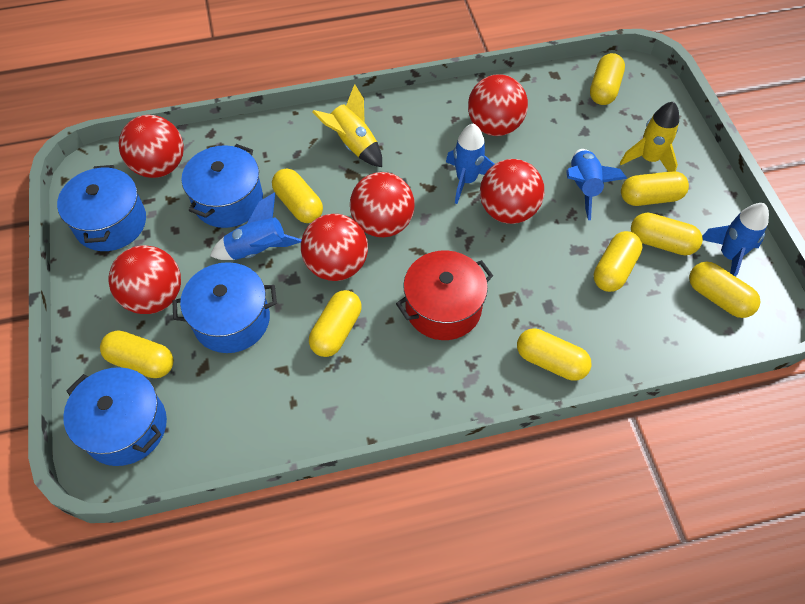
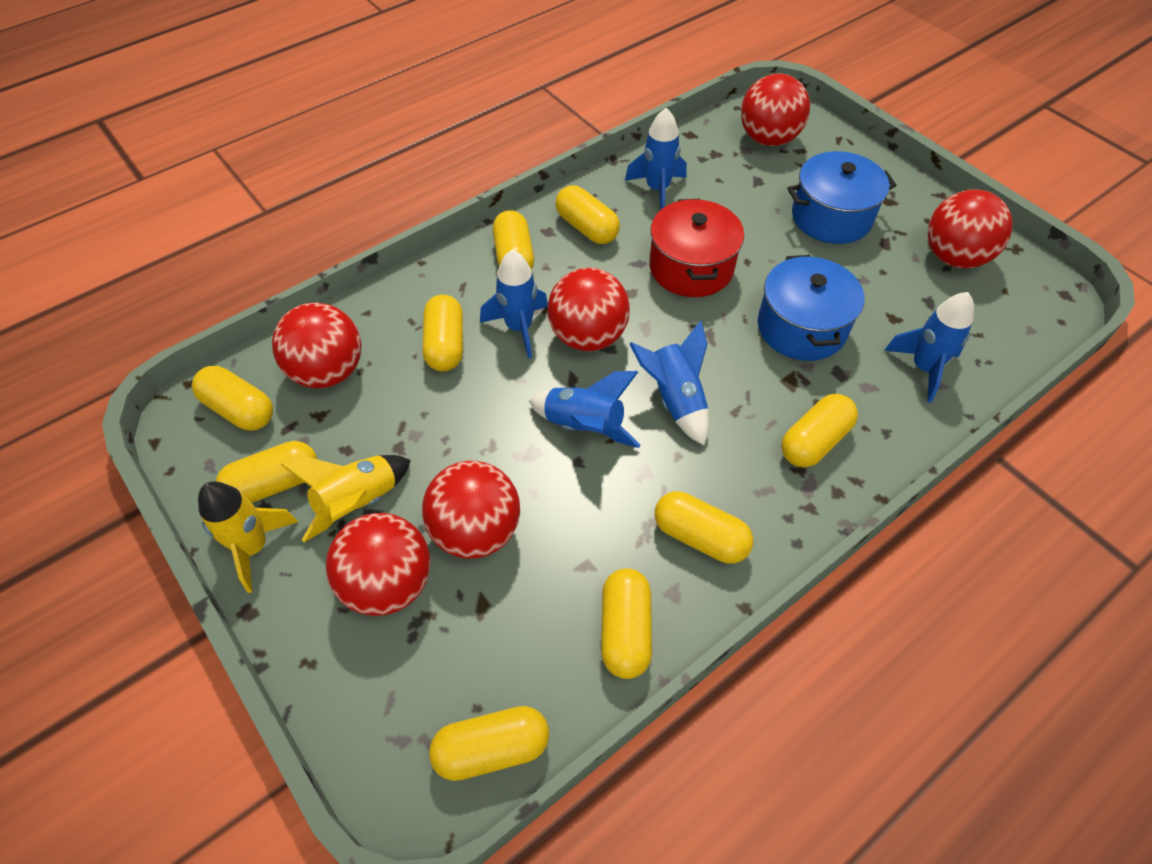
blue pot: [57,165,146,251] [63,367,167,466] [172,262,277,353] [182,144,263,228] = 4 -> [758,255,865,361] [788,151,896,244] = 2
blue rocket: [210,193,302,260] [446,124,494,204] [566,149,627,220] [702,203,769,277] = 4 -> [480,250,548,359] [529,371,641,448] [625,108,687,210] [629,321,709,445] [884,292,974,403] = 5

